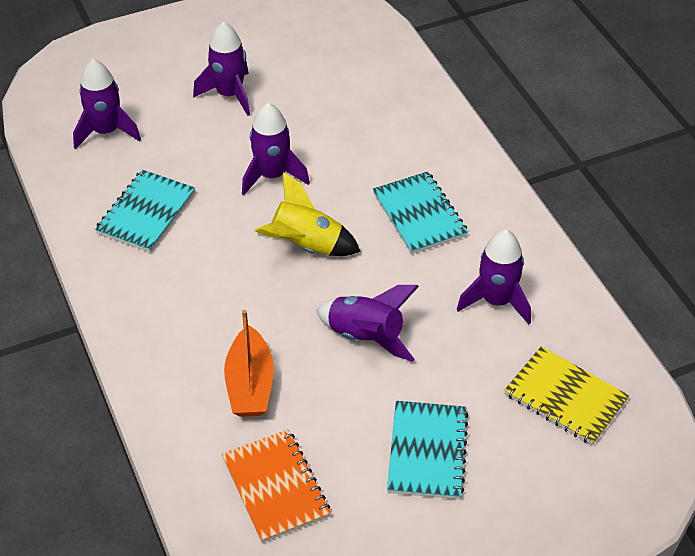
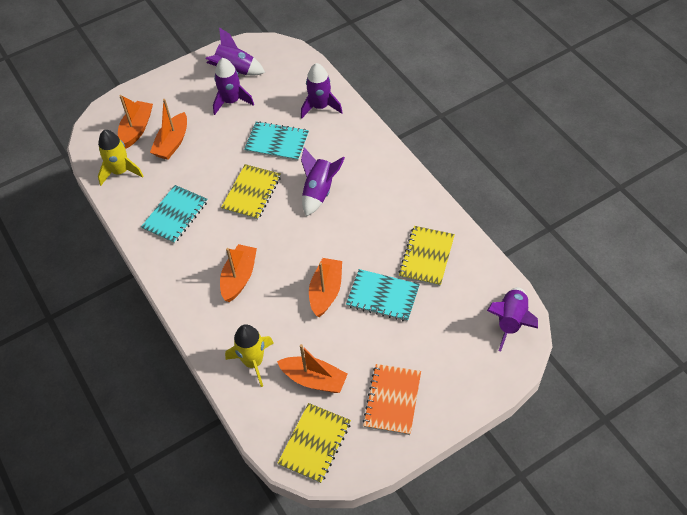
orange boat: [224,310,274,417] = 1 -> [118,95,153,149] [150,99,187,160] [220,244,257,302] [277,344,348,393] [309,258,342,317] = 5
yellow notebook: [504,346,629,445] = 1 -> [221,164,281,220] [277,403,351,483] [399,226,455,286] = 3
yellow rocket: [255,172,361,256] = 1 -> [98,130,143,186] [225,324,274,387] = 2

